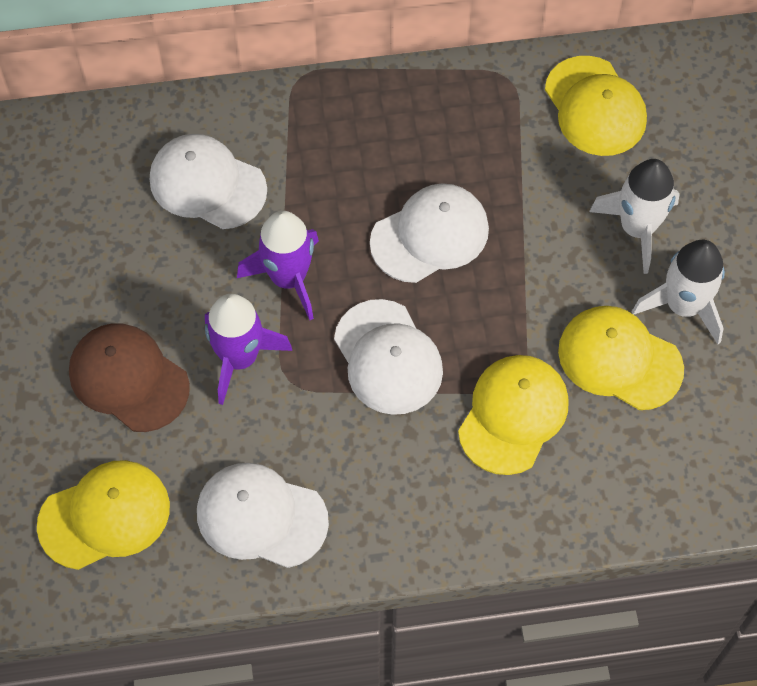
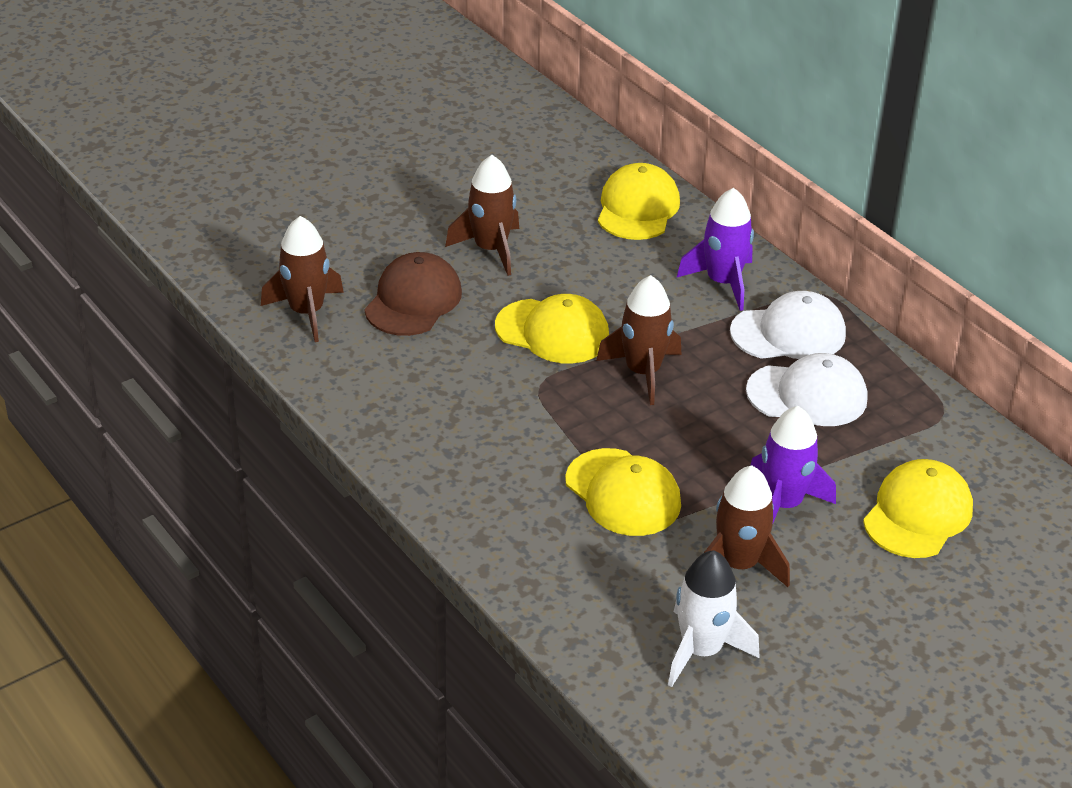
brown rocket: none = 0 -> [261,216,344,342] [445,155,519,276] [596,275,681,405] [704,465,790,587] = 4
white cap: [150,134,267,229] [197,463,329,568] [334,299,443,415] [370,183,489,283] = 4 -> [730,291,846,359] [746,353,867,426] = 2
white rocket: [589,159,680,274] [632,240,725,344] = 2 -> [668,550,759,687] = 1

